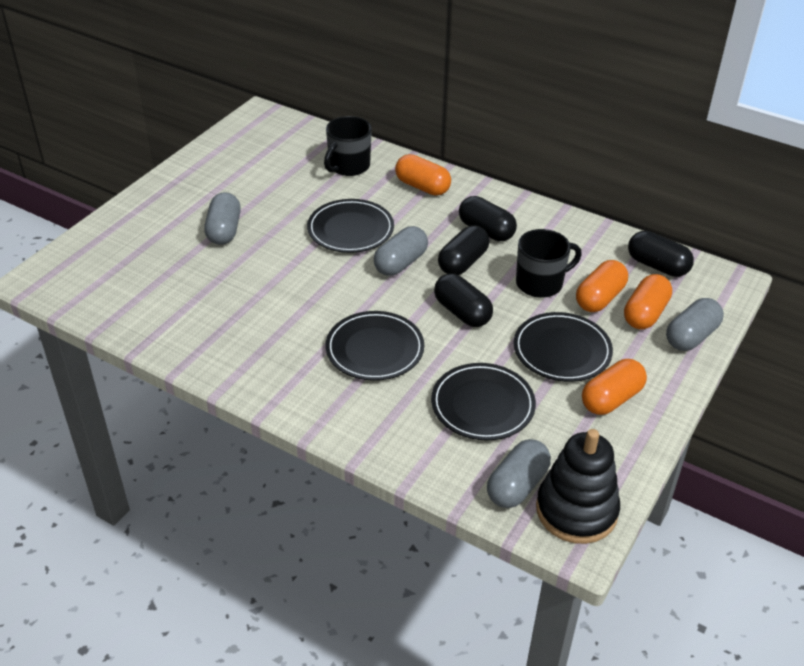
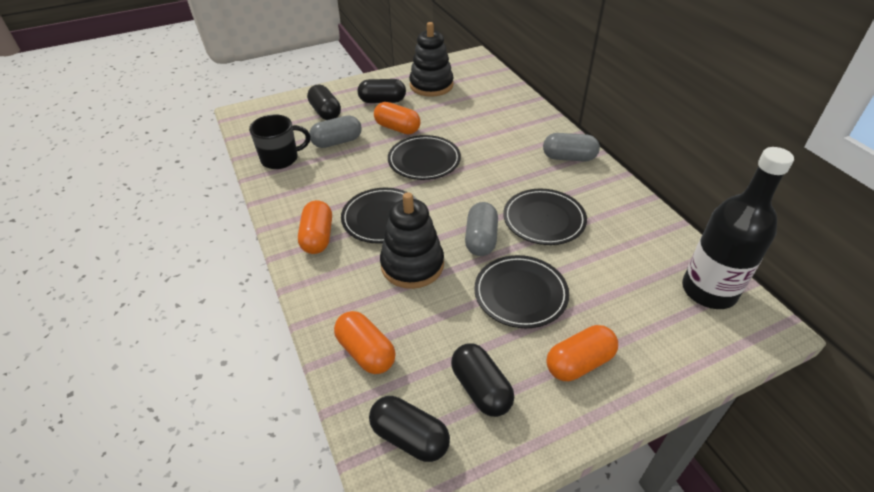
black bottle: none = 0 -> [682,147,794,309] = 1
black mug: [324,116,372,176] [516,229,582,298] = 2 -> [249,115,310,169] = 1
black stacking toy: [536,429,620,544] = 1 -> [380,192,444,289] [409,22,454,97] = 2
grey capsule: [204,192,241,245] [374,226,428,276] [487,439,551,508] [666,298,724,351] = 4 -> [309,115,362,148] [465,202,498,256] [543,133,600,162] = 3

